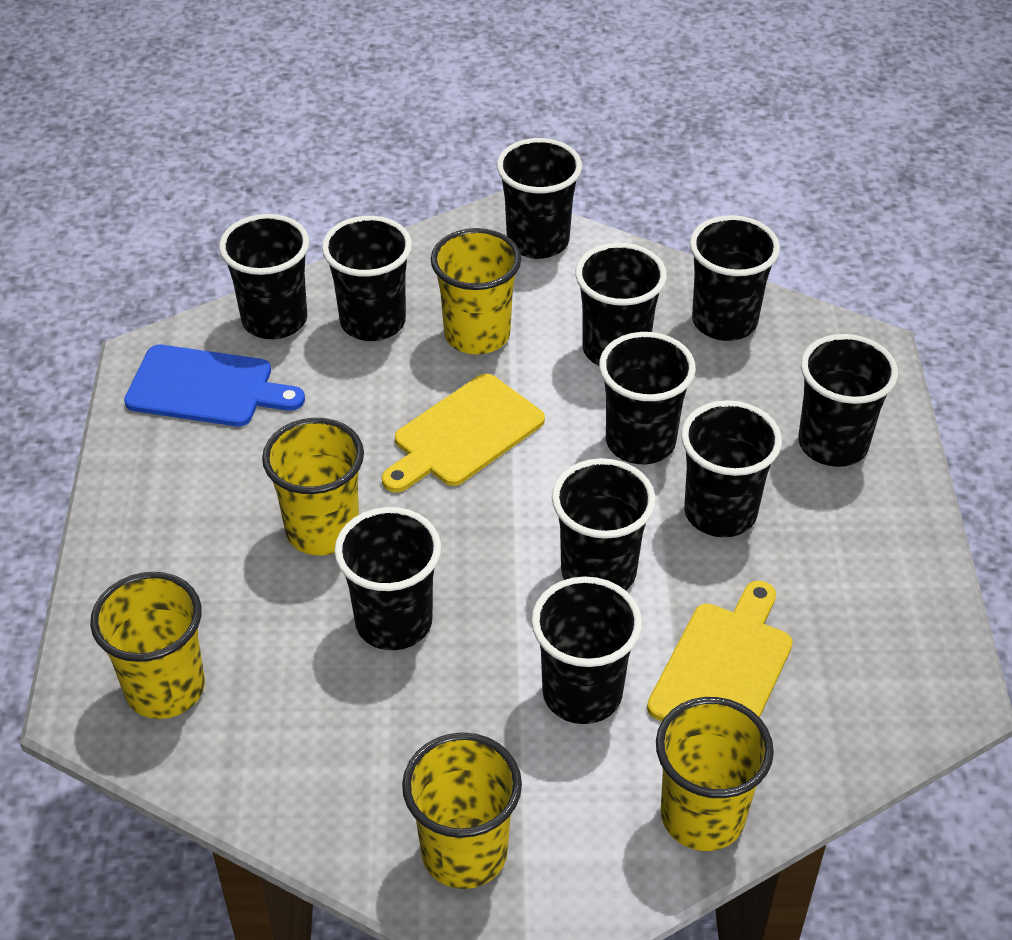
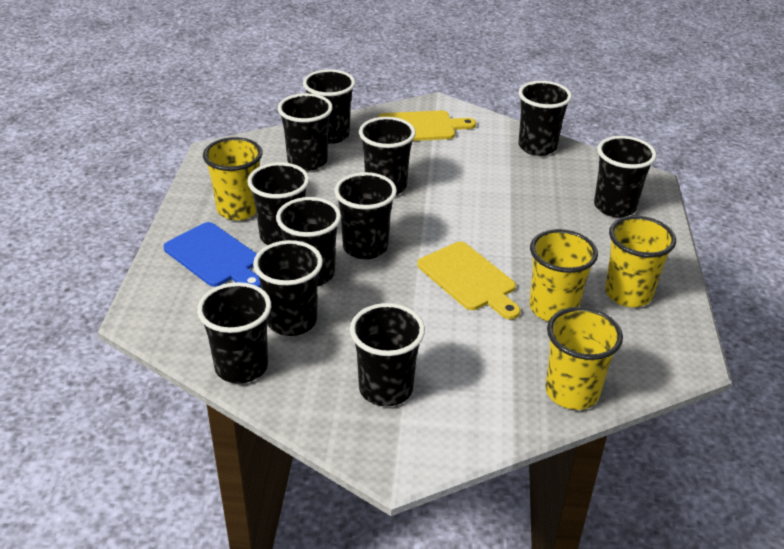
yellow cup: [90,572,205,719] [262,418,364,556] [402,732,522,889] [431,228,521,355] [656,697,774,851] = 5 -> [203,137,263,220] [529,229,598,322] [545,307,623,410] [605,216,676,307] = 4

